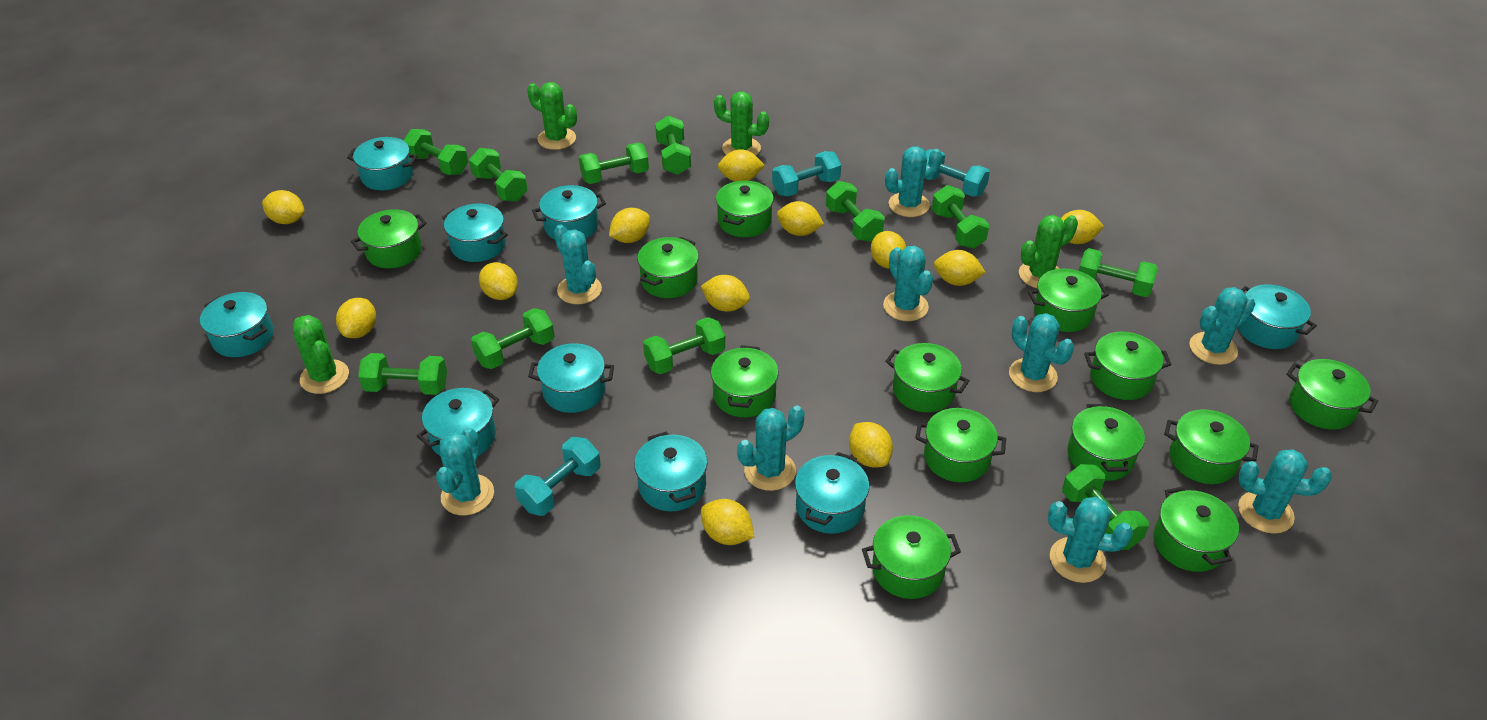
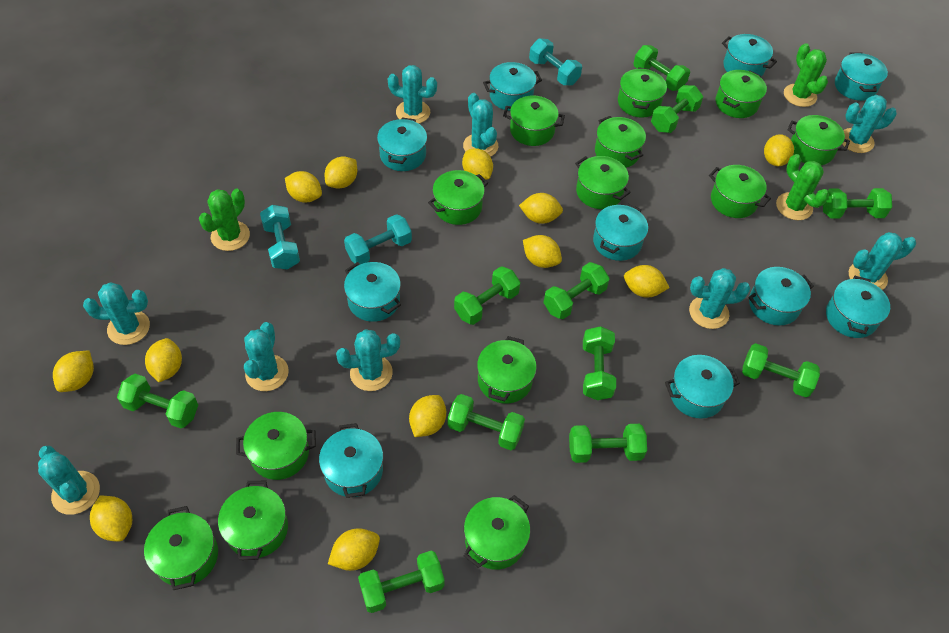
green cactus: [293,315,349,394] [527,82,577,150] [714,91,769,156] [1019,215,1078,288] = 4 -> [199,189,250,251] [776,154,829,220] [784,43,828,107] = 3
turquoise pot: [200,292,274,357] [347,137,418,190] [417,388,499,456] [442,203,508,262] [528,343,614,413] [532,185,606,240] [634,431,708,511] [795,452,869,534] [1238,284,1317,349] = 9 -> [319,423,383,498] [344,262,401,322] [377,117,427,171] [483,62,542,111] [593,204,648,261] [665,355,740,419] [722,34,777,76] [748,267,814,326] [826,276,890,338] [835,52,888,101] = 10

